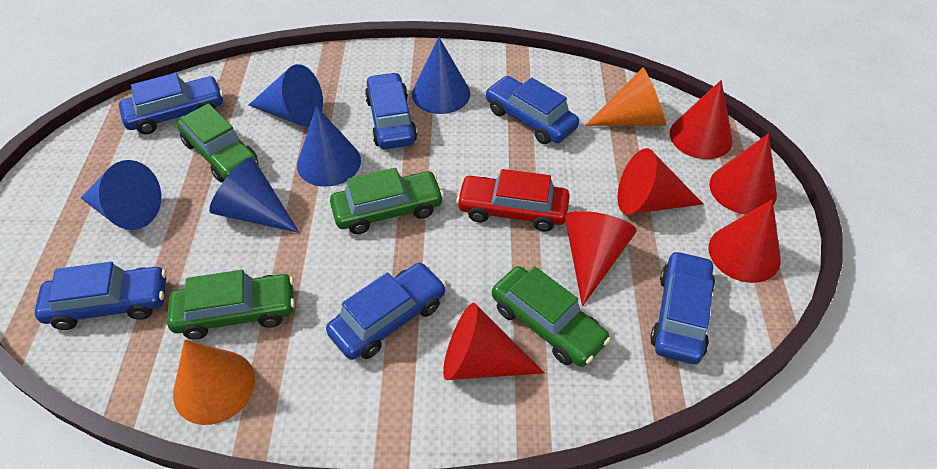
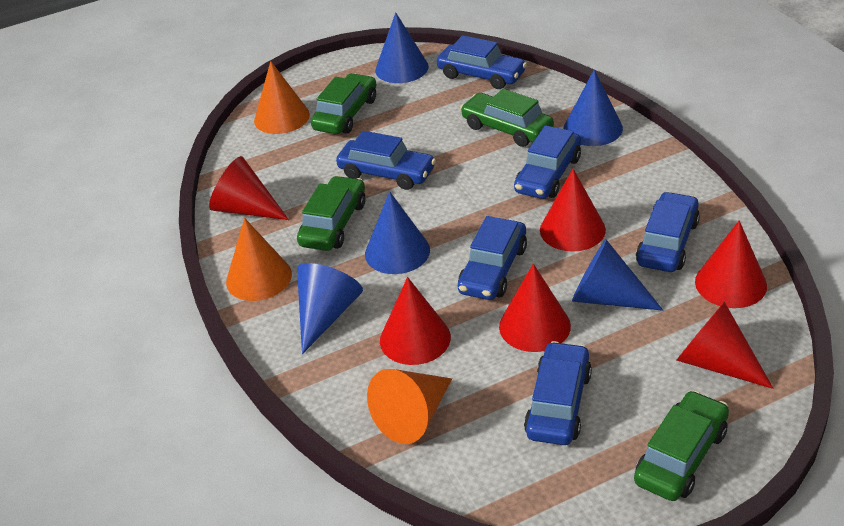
orange cone: [173,340,255,425] [585,68,666,126] = 2 -> [226,218,292,301] [254,61,310,134] [367,369,452,444] = 3
red car: [456,169,570,231] = 1 -> none = 0

